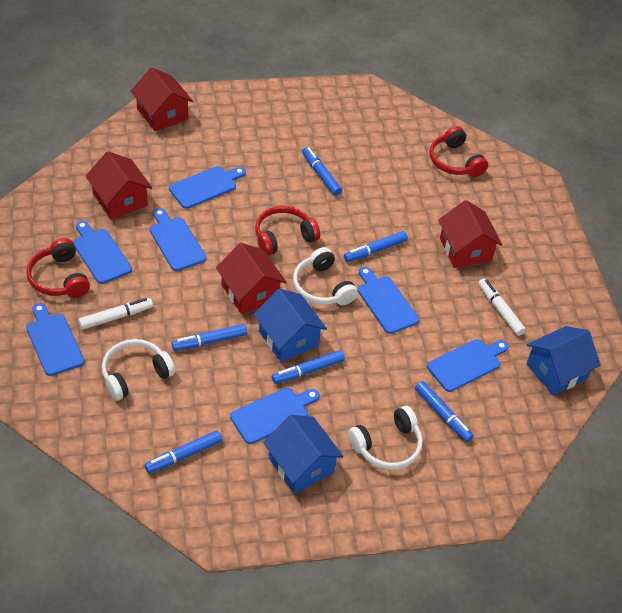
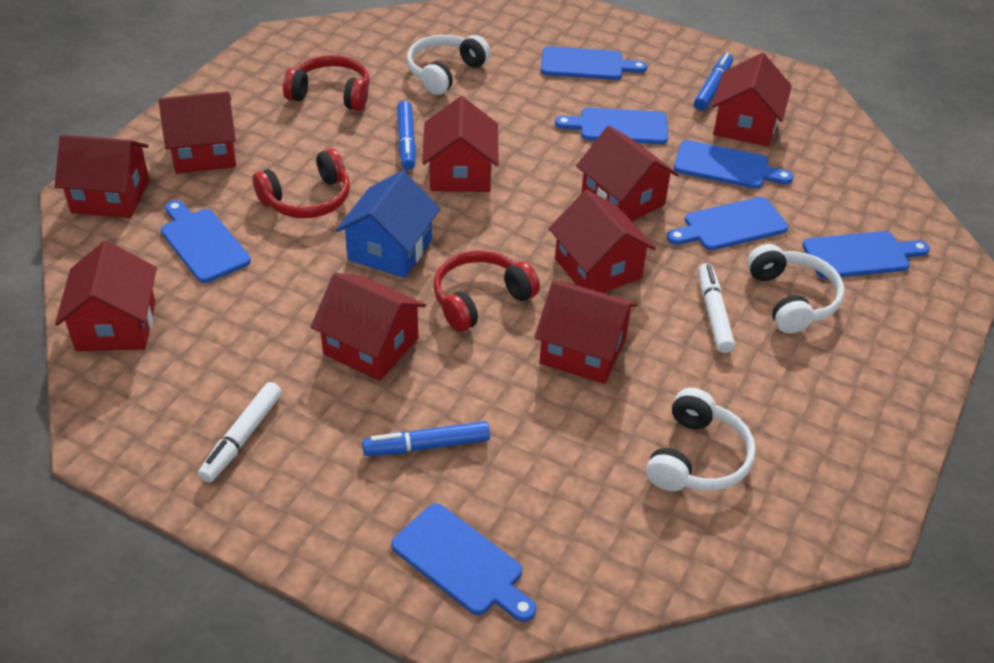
blue house: [254,289,327,362] [263,415,343,494] [527,326,600,395] = 3 -> [336,171,440,278] = 1
blue marker: [145,431,222,473] [172,324,247,351] [272,350,345,384] [302,147,342,196] [344,231,408,262] [415,381,474,442] = 6 -> [362,421,490,456] [397,101,416,170] [694,53,733,110] = 3
red house: [86,151,152,220] [131,67,193,131] [216,243,287,314] [438,200,502,268] = 4 -> [55,135,149,218] [55,241,157,351] [158,91,236,174] [311,273,426,381] [422,96,499,192] [534,281,638,384] [549,190,656,293] [576,126,679,221] [712,53,792,147] = 9

